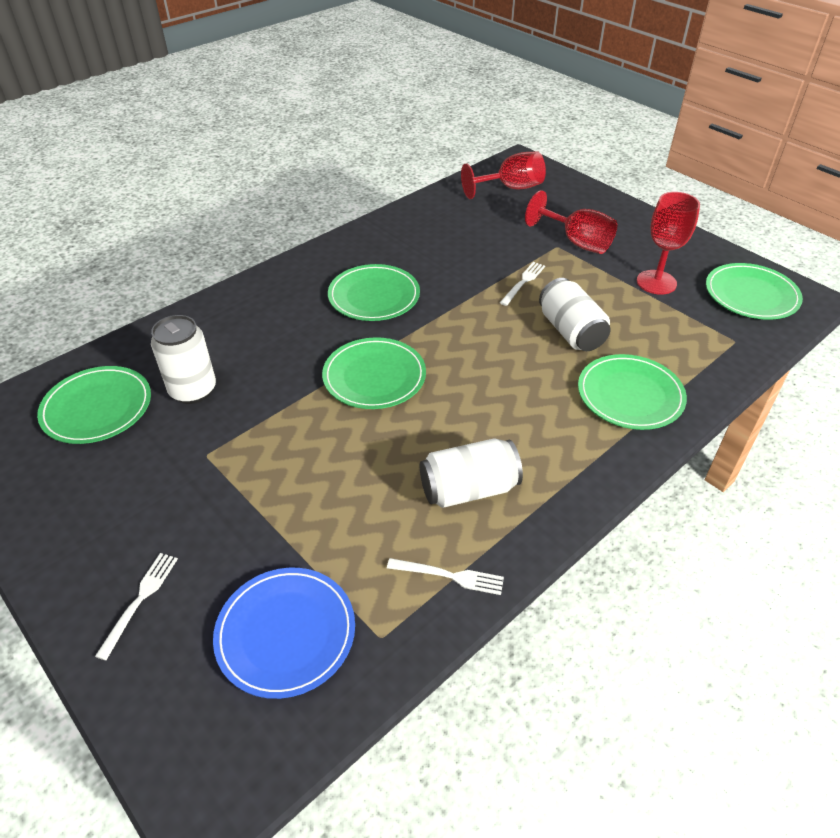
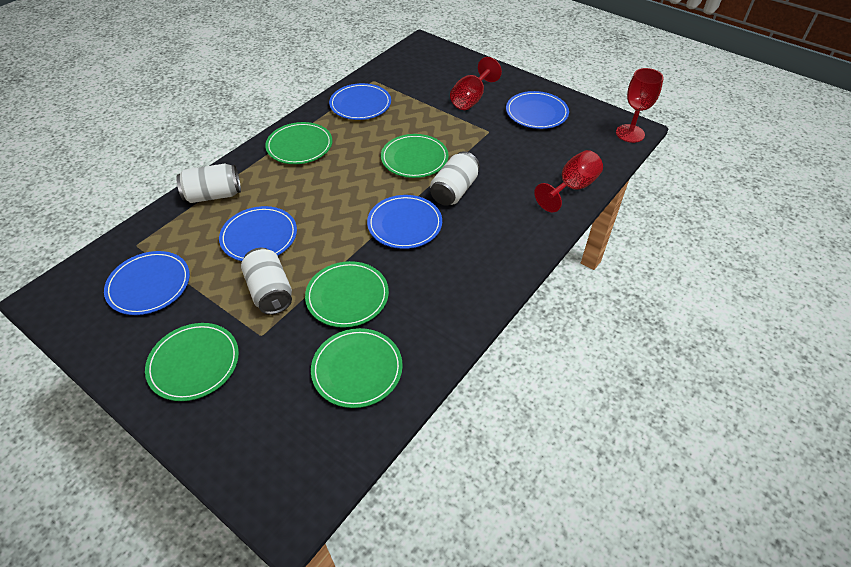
blue plate: [213,568,355,699] = 1 -> [104,251,190,315] [219,206,297,261] [329,83,391,120] [367,195,442,249] [506,91,569,129] = 5
white fork: [95,553,178,661] [387,558,504,595] [500,262,545,306] = 3 -> none = 0

